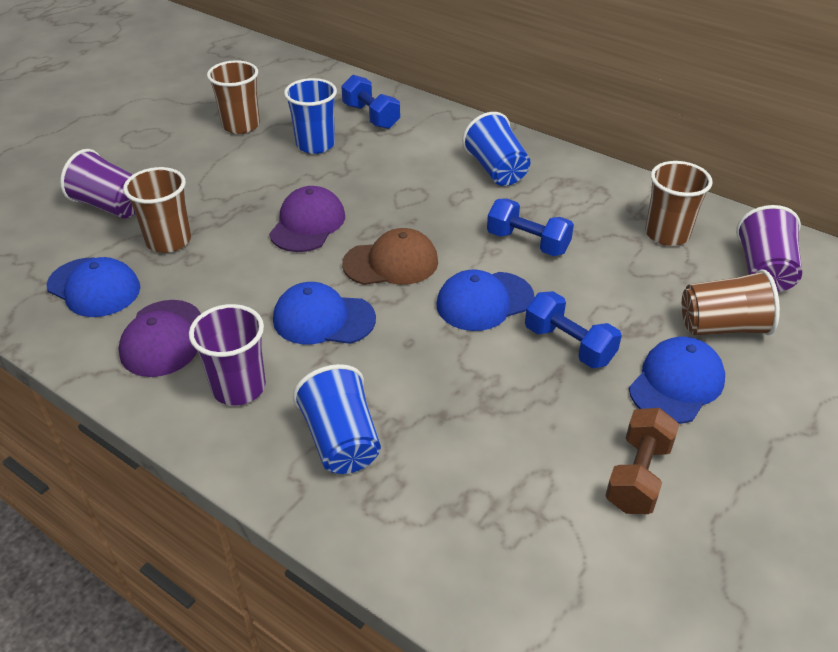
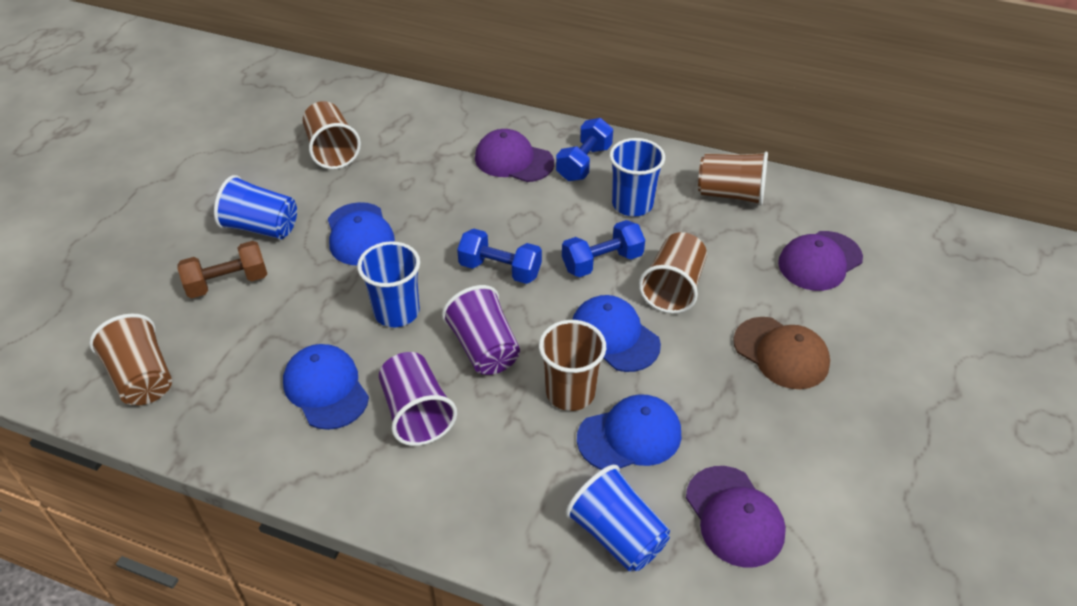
blue cup: [284,78,337,154] [293,364,381,474] [462,112,530,186] = 3 -> [214,175,297,239] [357,241,420,327] [565,465,670,572] [609,138,665,217] = 4
brown cup: [123,167,191,253] [207,60,260,134] [645,161,713,246] [682,269,780,335] = 4 -> [89,314,172,405] [303,101,361,169] [539,320,606,411] [639,232,707,314] [698,151,768,206] = 5
purple cap: [119,300,201,377] [269,186,345,252] = 2 -> [475,129,554,182] [686,466,786,568] [778,231,863,291] = 3
purple cup: [60,149,135,218] [189,304,266,406] [736,205,802,292] = 3 -> [379,352,457,446] [442,285,520,375] = 2

